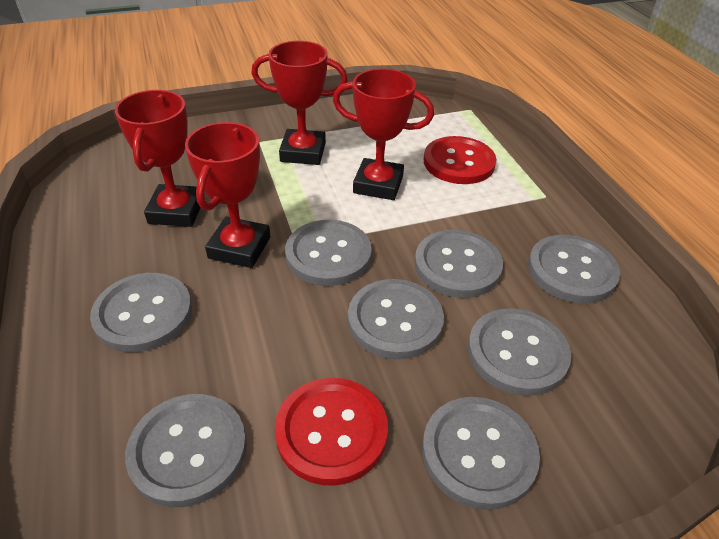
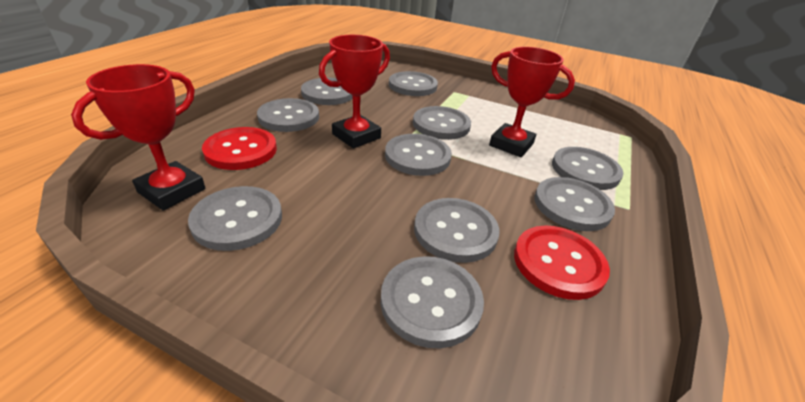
grey button: [90,273,192,352] [125,394,247,507] [285,220,372,286] [348,279,444,359] [414,230,503,298] [422,397,540,510] [468,308,571,396] [528,235,620,303] = 8 -> [188,186,282,251] [257,98,319,132] [301,78,353,105] [381,256,484,348] [385,134,452,176] [389,71,438,96] [413,106,471,140] [414,198,500,263] [534,177,615,231] [552,147,623,190] = 10
red trophy: [115,90,201,227] [185,122,270,268] [251,41,348,165] [333,69,434,200] = 4 -> [71,64,205,211] [319,35,390,149] [489,47,575,157] = 3

